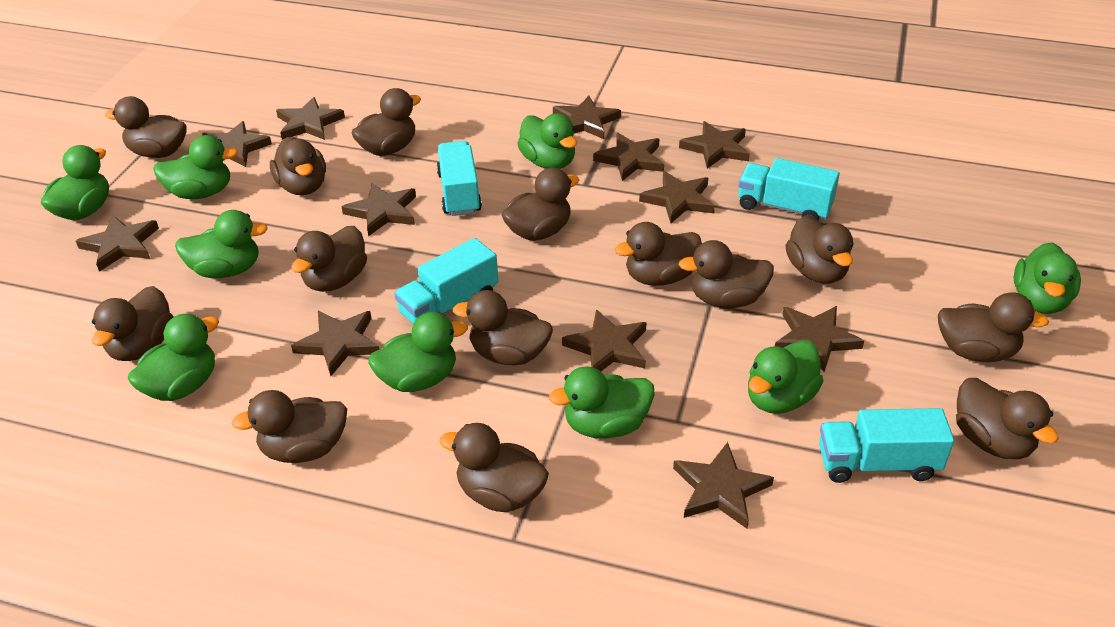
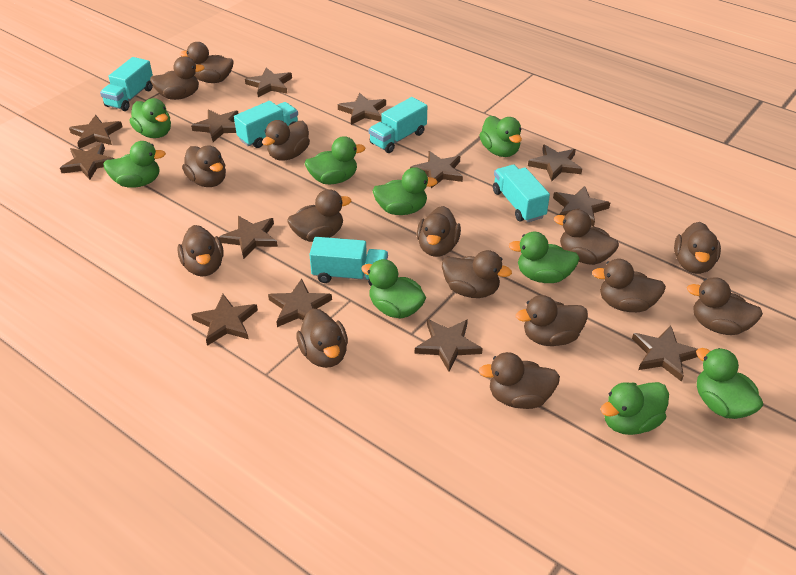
brown duck: [92,286,173,361] [105,96,187,158] [231,390,347,463] [270,137,326,195] [292,226,367,292] [351,88,421,156] [439,423,549,512] [453,290,553,365] [502,167,579,241] [615,222,702,286] [679,240,774,308] [785,216,854,284] [938,292,1049,362] [956,378,1059,459] = 14 -> [150,56,205,100] [177,225,224,277] [180,42,234,83] [182,145,226,187] [262,120,310,161] [287,189,351,242] [296,309,348,368] [417,206,461,257] [442,250,512,298] [479,352,560,409] [516,295,588,346] [554,209,619,265] [592,259,666,312] [674,222,721,274] [687,277,763,335] = 15
brown star: [76,215,159,272] [202,121,272,167] [276,97,345,140] [291,311,380,376] [342,183,416,236] [553,96,621,139] [562,309,647,371] [593,132,664,181] [639,171,715,223] [673,442,774,529] [679,121,750,169] [775,306,864,372] = 12 -> [60,143,114,180] [69,115,123,149] [191,109,239,142] [191,294,258,346] [219,216,278,259] [245,67,292,97] [268,279,332,327] [338,93,386,125] [410,151,463,188] [415,319,483,372] [528,144,582,181] [553,186,610,227] [632,325,698,382] = 13
turquoise truck: [394,238,498,324] [437,141,482,216] [738,158,840,220] [819,408,954,483] = 4 -> [100,57,153,111] [234,101,298,148] [309,237,388,286] [369,97,427,153] [493,165,550,222] = 5

